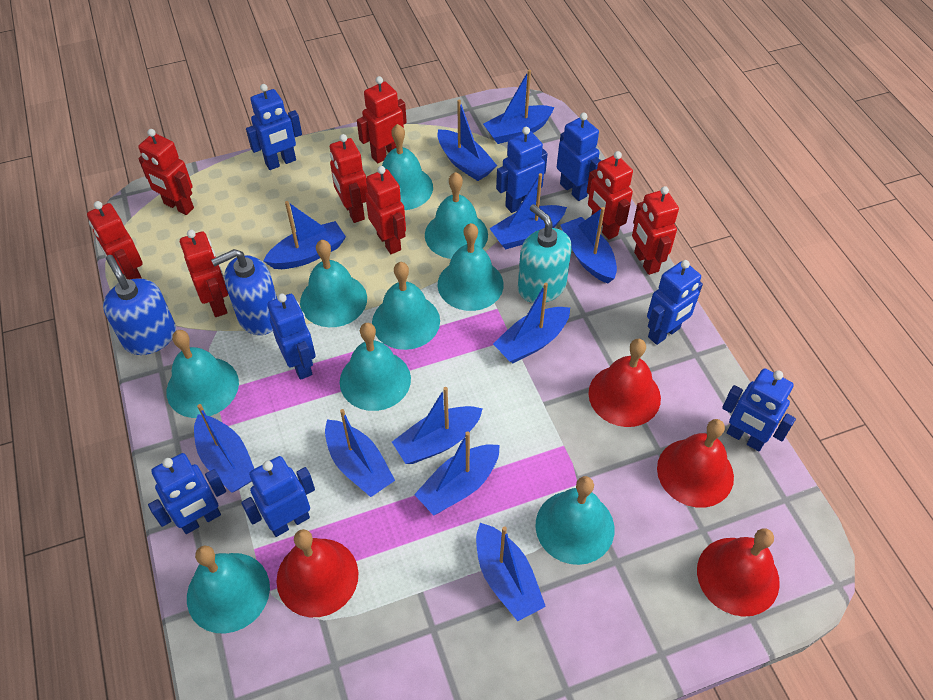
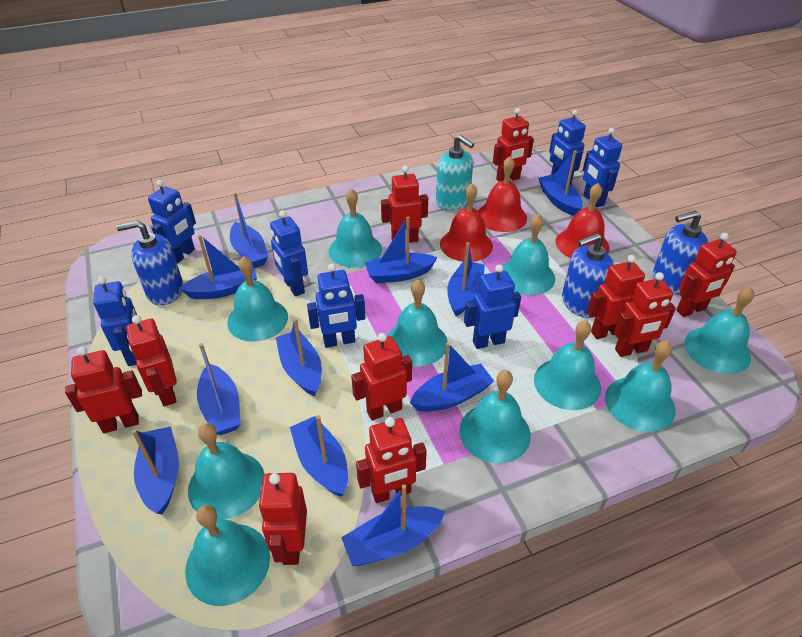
blue robot: [148,453,226,534] [241,456,315,537] [246,84,302,170] [267,294,316,380] [496,127,548,213] [557,113,601,201] [647,260,703,345] [722,368,796,451] = 8 -> [93,276,137,366] [148,180,196,264] [270,210,308,297] [307,264,365,348] [464,264,521,349] [549,110,586,185] [583,128,622,207] = 7
blue soap dispenser: [103,255,176,355] [211,249,277,335] = 2 -> [116,220,183,305] [562,233,614,318] [653,211,708,294] = 3
red bell: [277,529,359,617] [588,339,661,427] [657,419,734,508] [697,528,780,617] = 4 -> [440,184,493,262] [478,156,527,232] [555,183,609,258] = 3
red robot: [87,201,143,279] [138,129,194,215] [180,230,228,317] [330,134,368,223] [357,76,407,164] [365,166,406,254] [587,151,633,240] [632,186,679,275] = 8 -> [65,347,142,433] [126,315,177,406] [259,473,307,565] [351,333,412,421] [356,417,427,503] [381,166,428,243] [493,108,534,182] [587,255,645,339] [614,272,676,357] [676,233,737,317] = 10
turquoise bell: [166,330,239,418] [187,545,270,633] [300,240,367,327] [340,323,411,411] [372,262,440,350] [382,124,433,210] [425,172,488,259] [438,223,504,311] [535,476,614,565] = 9 -> [185,505,270,606] [188,423,264,520] [227,256,288,342] [328,188,382,268] [387,279,448,366] [459,370,531,463] [503,214,555,295] [534,320,601,410] [605,340,675,432] [684,286,755,374] = 10

